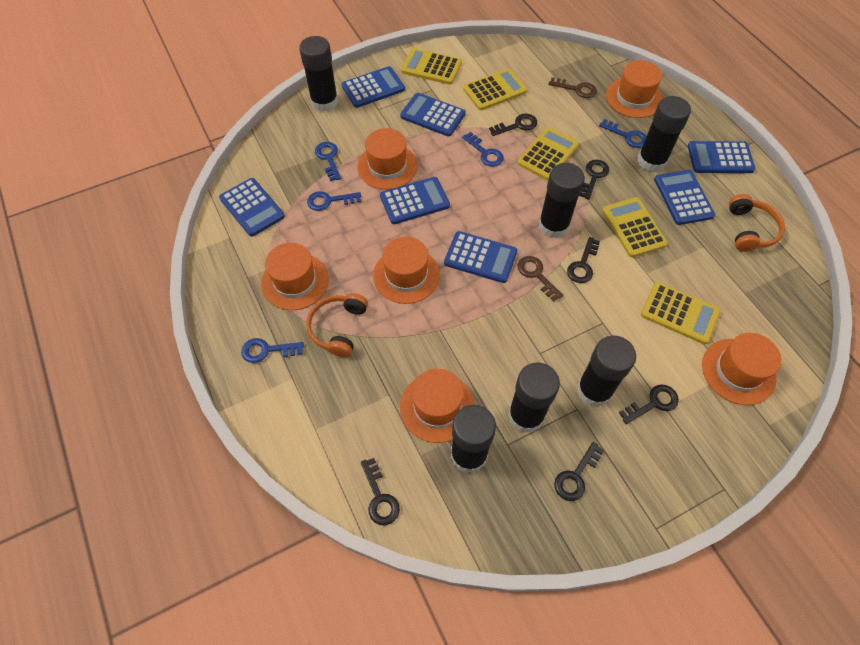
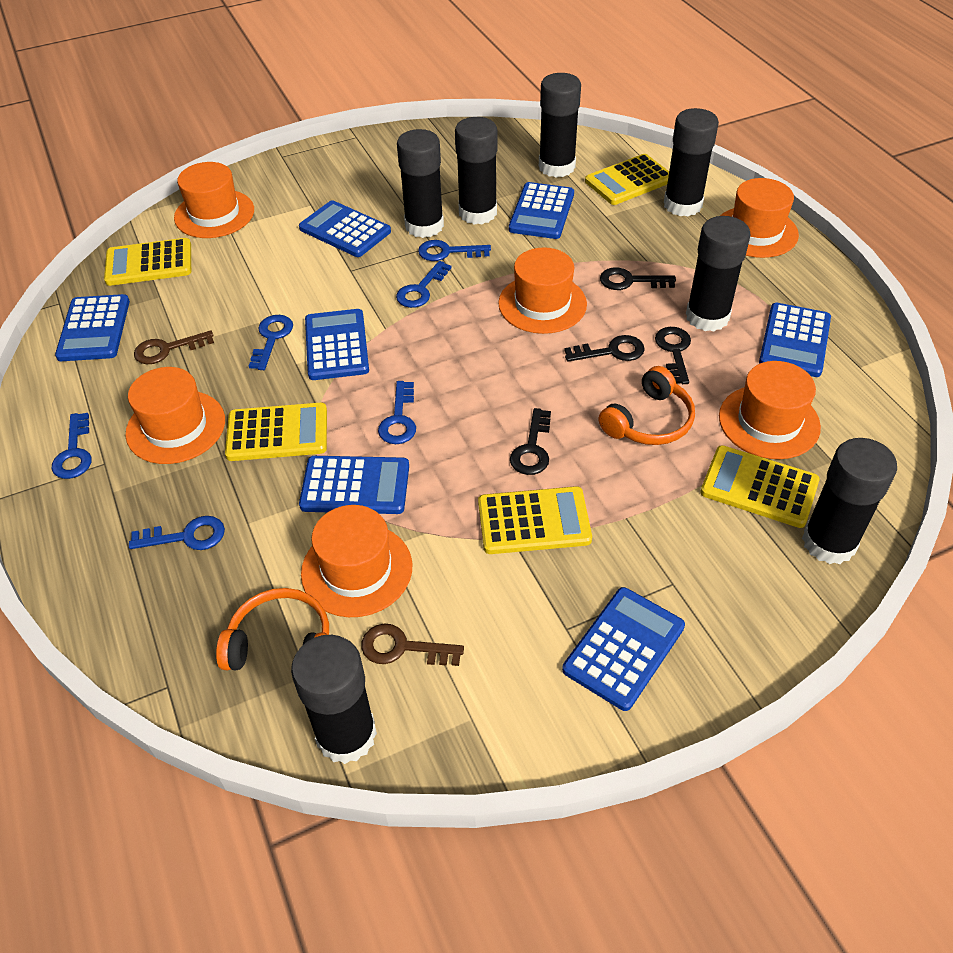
black glue stick: [299,36,338,112] [451,405,496,473] [508,363,560,433] [539,163,585,239] [577,336,636,407] [637,96,691,172] = 6 -> [291,635,377,764] [397,129,444,238] [455,117,497,225] [539,73,581,177] [664,108,719,216] [686,216,751,332] [802,438,897,564] = 7
black key: [361,458,400,525] [489,113,537,136] [554,442,605,501] [567,237,600,283] [580,159,609,200] [619,384,679,424] = 6 -> [510,408,551,475] [564,335,645,362] [600,268,676,290] [655,327,691,384] = 4
blue key: [241,338,304,363] [307,191,361,211] [315,142,341,181] [462,132,504,167] [599,119,647,148] = 5 -> [52,413,92,479] [129,516,225,550] [249,315,293,370] [378,381,416,444] [396,261,452,308] [418,240,491,261] = 6

